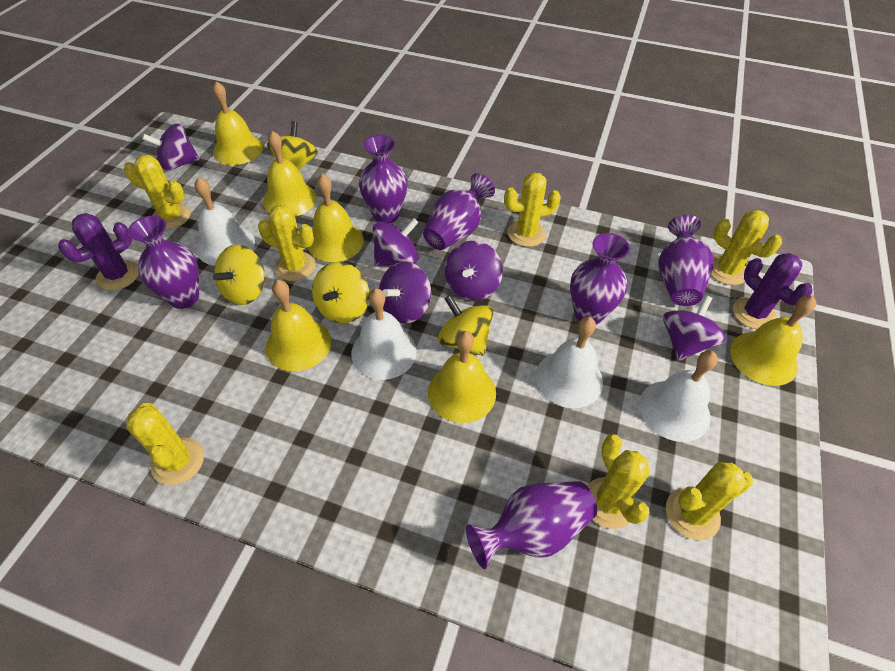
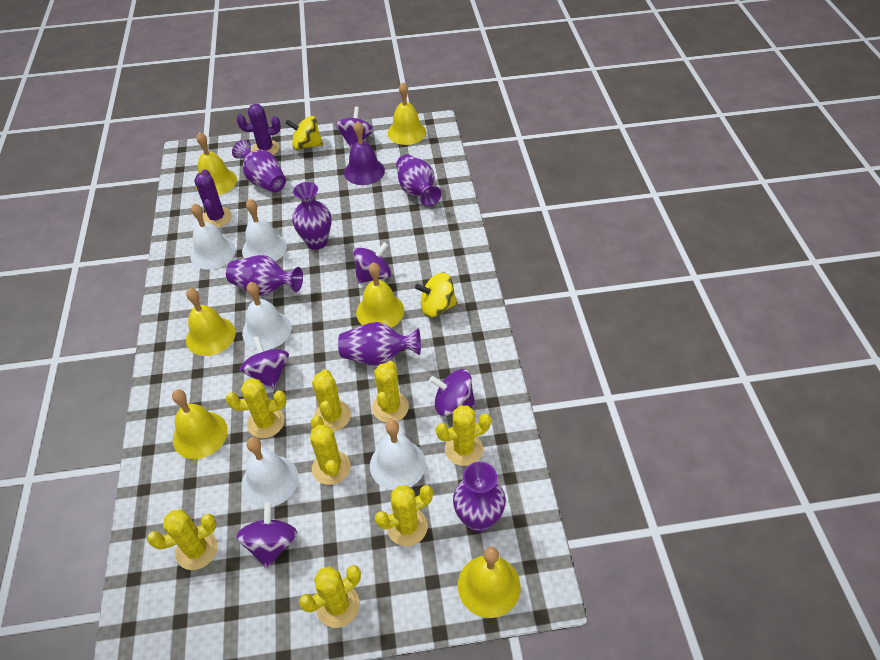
purple bell: none = 0 -> [344,121,385,185] = 1
white bell: [194,177,255,266] [351,288,417,380] [536,317,603,408] [639,350,718,442] = 4 -> [190,203,236,270] [242,199,287,261] [242,282,291,350] [242,437,299,507] [370,420,426,490] = 5
yellow cactus: [124,155,191,229] [126,403,204,485] [258,205,316,281] [504,172,561,247] [587,434,650,529] [666,462,753,540] [711,210,782,285] = 7 -> [147,509,218,570] [226,378,286,438] [299,565,361,628] [310,416,351,485] [312,369,351,431] [372,361,409,423] [375,485,433,546] [436,406,491,466] = 8
yellow spinning top: [213,244,265,305] [267,121,318,170] [312,262,369,323] [438,295,494,356] = 4 -> [285,116,323,150] [415,272,458,317] = 2

